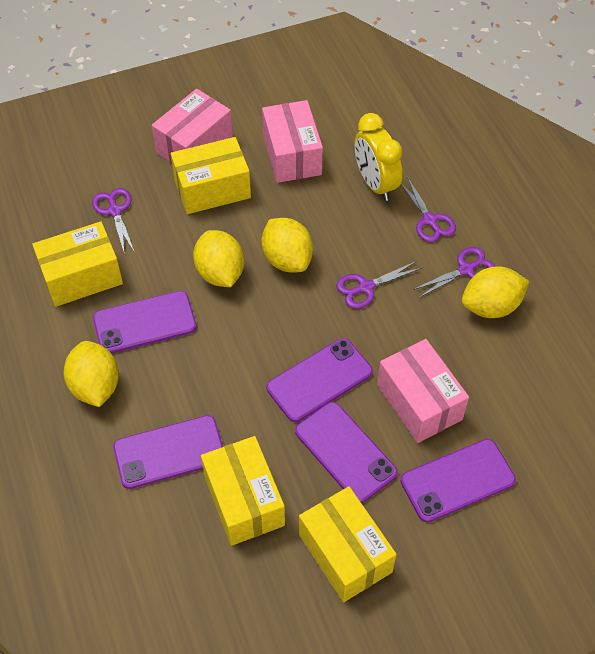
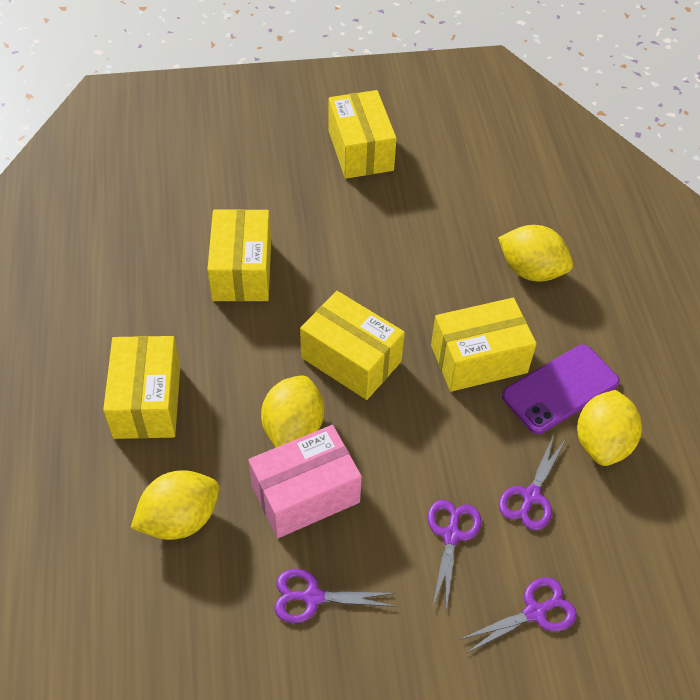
pink box: [152,89,233,163] [262,100,323,183] [377,339,469,443] = 3 -> [248,425,362,538] = 1
purple phone: [93,291,197,354] [113,415,223,489] [267,338,373,422] [295,402,398,503] [400,439,516,522] = 5 -> [502,345,620,434] = 1
yellow box: [32,221,123,307] [171,137,251,214] [201,436,285,546] [299,486,397,602] = 4 -> [103,336,180,439] [207,209,271,302] [300,291,405,400] [328,90,397,179] [431,298,536,392] = 5
yellow clock: [354,113,403,201] = 1 -> none = 0

